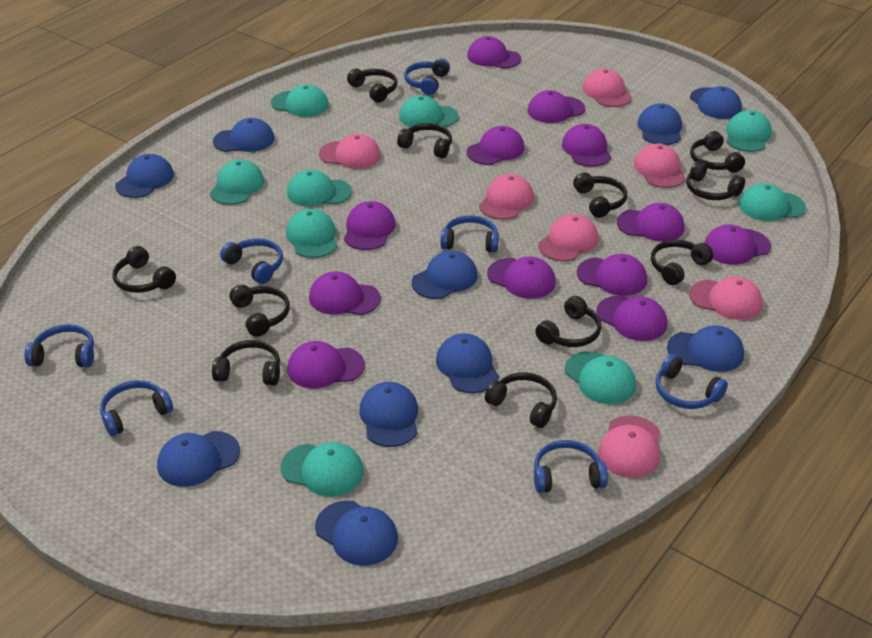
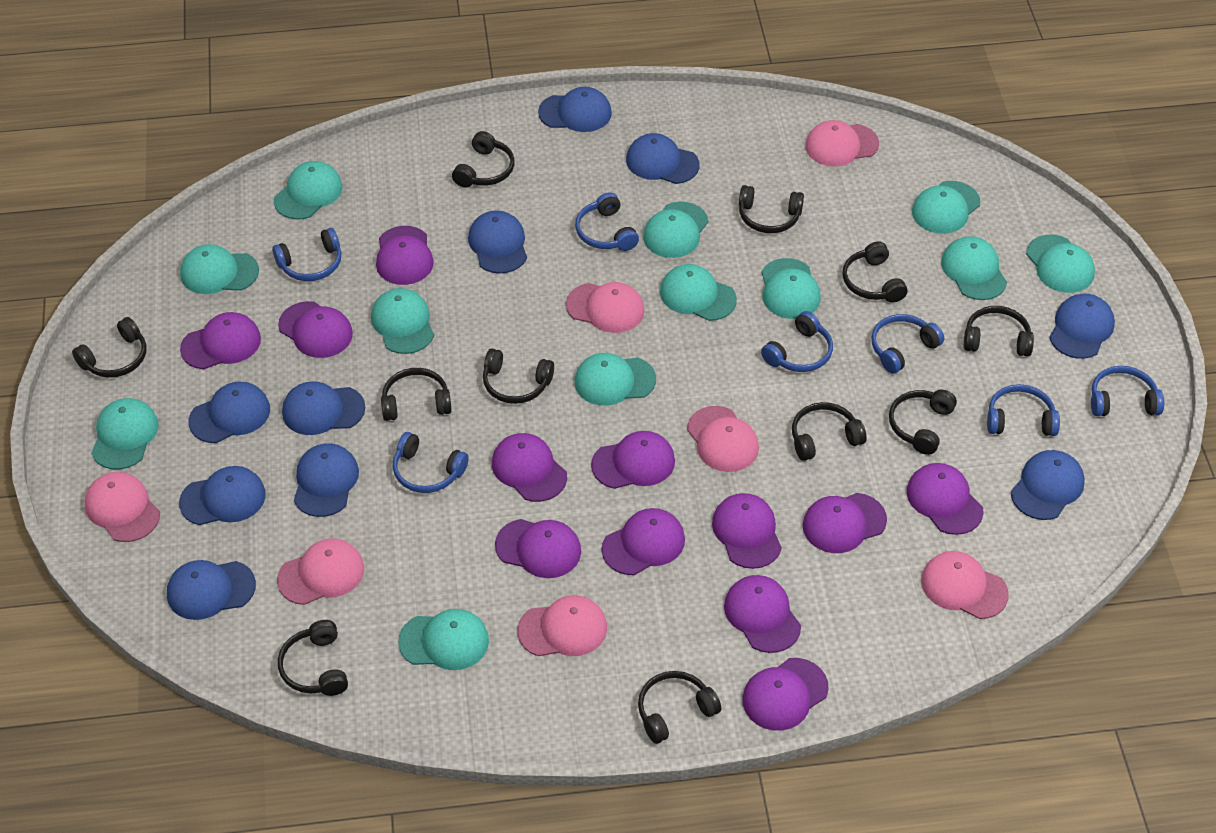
turquoise cap: [210,159,264,205] [271,84,329,117] [281,442,364,497] [286,209,338,258] [287,170,352,207] [399,95,459,127] [565,351,636,404] [726,110,772,152] [739,183,806,221] = 9 -> [91,398,159,469] [180,244,259,294] [274,161,343,220] [371,288,434,354] [398,609,489,670] [574,353,656,406] [643,202,708,258] [660,264,737,321] [761,258,821,319] [912,181,980,234] [941,236,1007,300] [1026,235,1095,293] = 12

